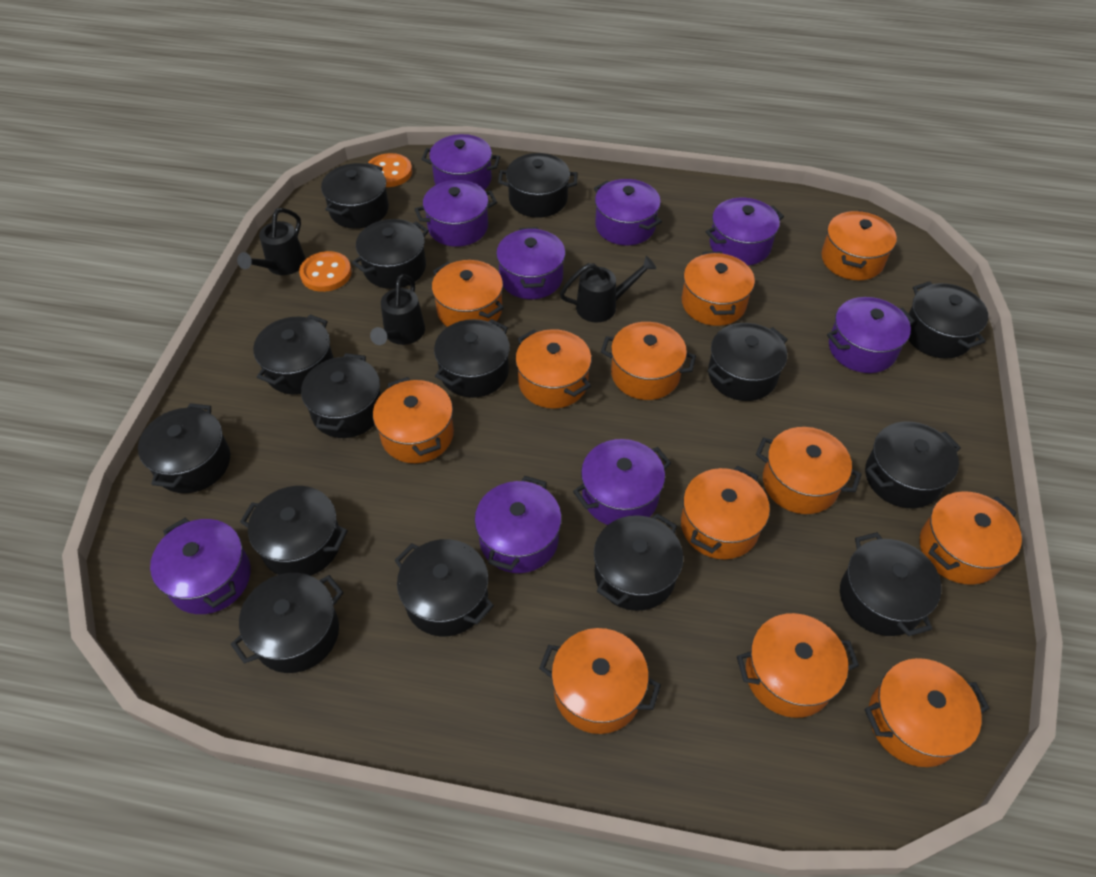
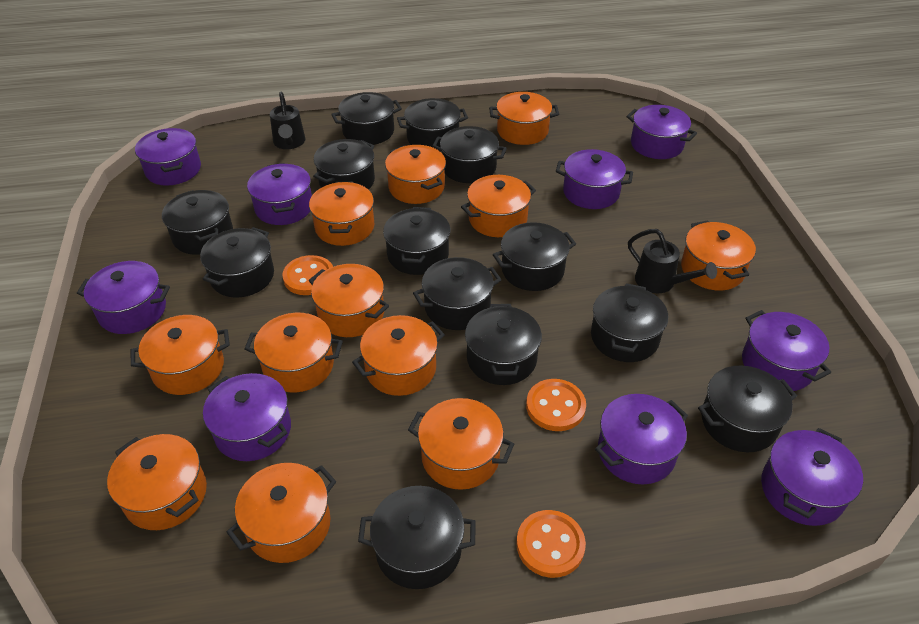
black pot: [138,403,230,493] [231,573,344,673] [240,486,348,576] [253,314,334,395] [301,353,381,438] [321,163,389,229] [352,219,429,289] [395,539,494,636] [434,319,510,398] [498,153,577,218] [594,513,683,611] [707,323,788,401] [840,532,942,636] [865,422,961,508] [908,281,988,359] = 15 -> [162,190,233,255] [200,227,274,298] [313,139,375,190] [331,92,402,145] [358,486,476,589] [383,207,450,275] [397,98,468,151] [413,257,501,330] [432,126,507,183] [465,304,542,385] [493,222,576,291] [591,283,668,362] [698,365,797,452] = 13
black watering can: [237,208,306,275] [370,274,425,345] [560,256,656,323] = 3 -> [270,92,305,149] [628,229,717,293] = 2
orange button: [299,251,352,292] [368,153,412,187] = 2 -> [282,255,333,295] [516,510,586,578] [526,379,586,431] = 3

